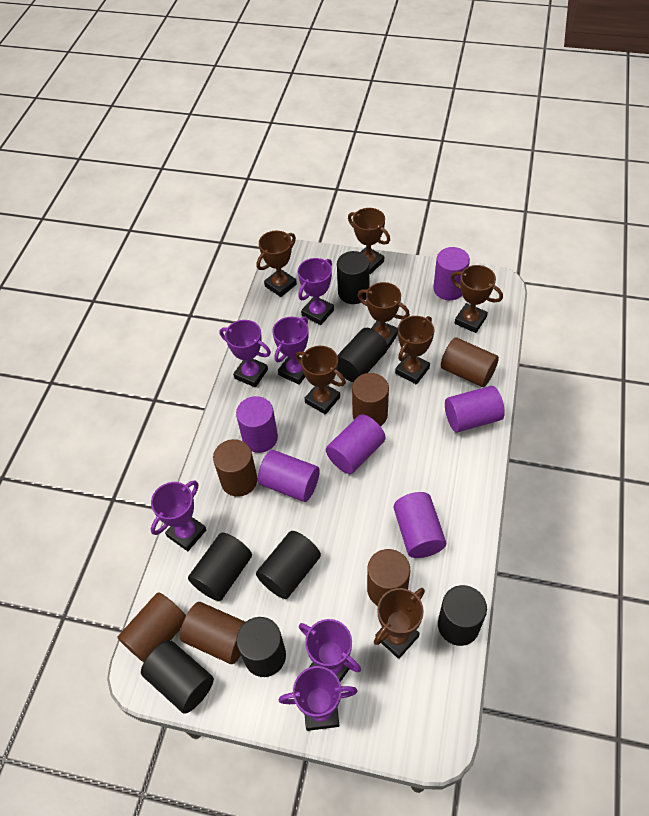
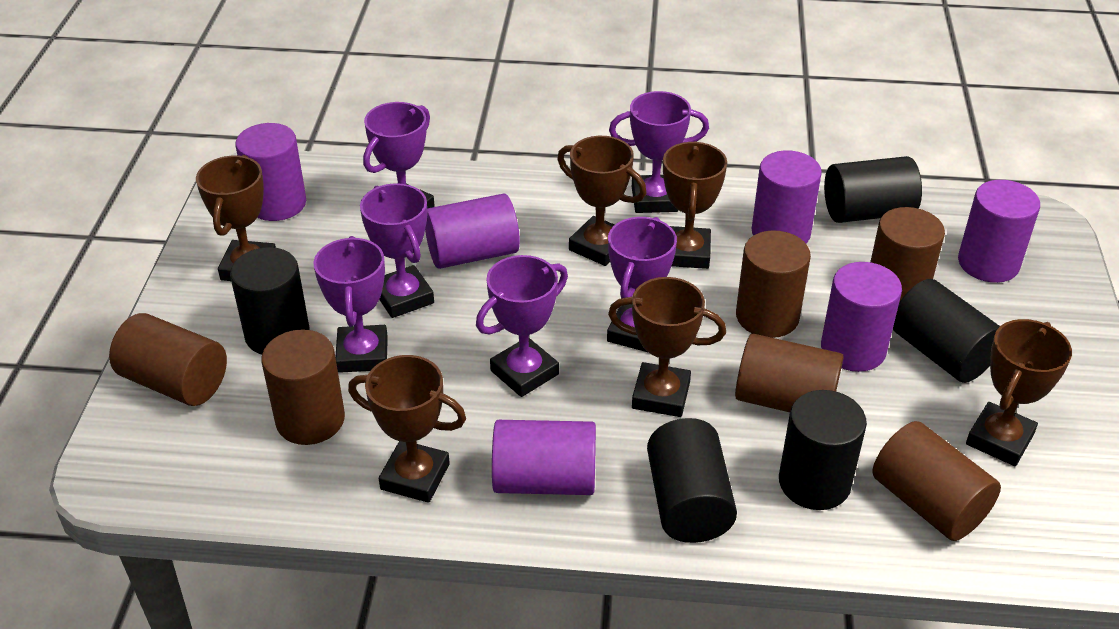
black cylinder: [141,640,214,714] [188,533,252,601] [236,617,286,677] [256,531,321,599] [337,251,370,304] [337,328,388,382] [438,585,487,646] = 7 -> [230,247,310,354] [647,418,737,543] [779,390,867,510] [824,156,922,223] [893,279,1000,383] = 5
brown trophy: [256,231,297,297] [296,346,346,415] [348,208,390,274] [358,282,410,349] [374,588,425,659] [395,316,434,385] [451,265,503,333] = 7 -> [196,155,276,281] [348,355,466,503] [557,136,646,266] [608,277,726,417] [663,141,727,269] [966,319,1072,466] = 6

